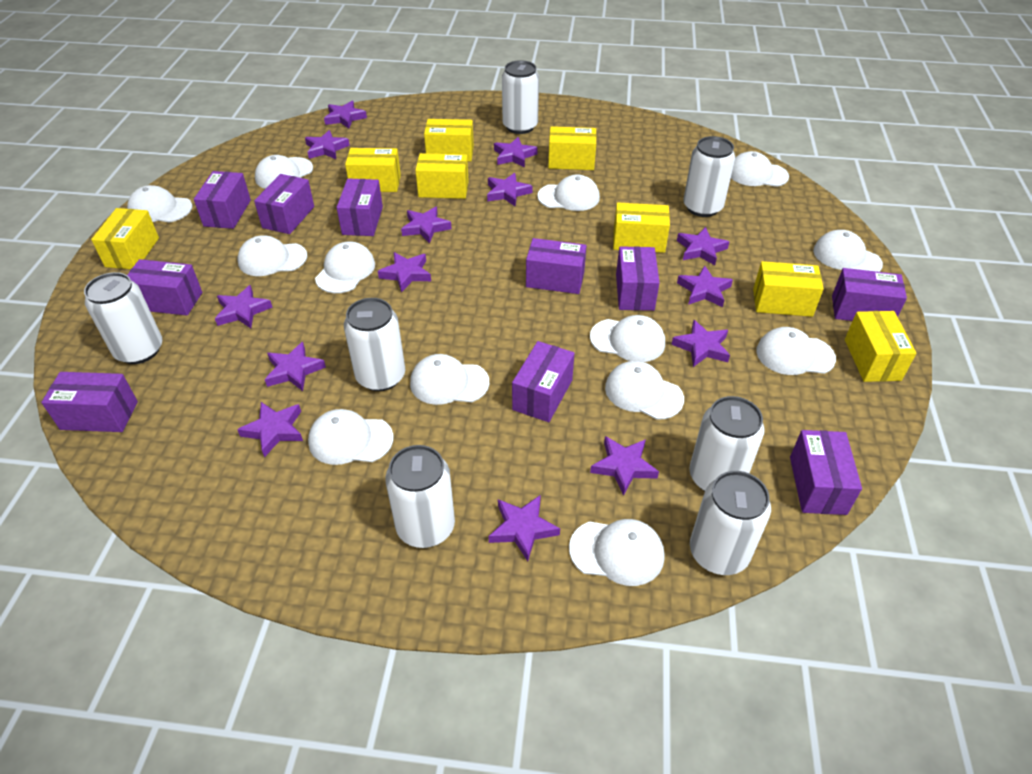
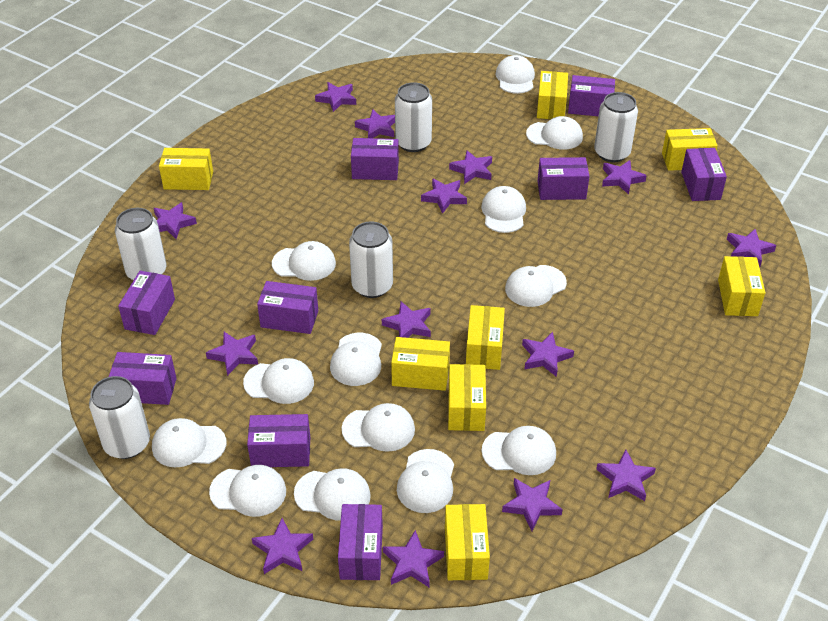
purple box: [41,372,138,432] [127,259,202,315] [194,171,251,229] [254,174,314,234] [336,179,383,236] [512,341,574,422] [526,238,586,294] [616,246,660,311] [790,430,862,515] [832,268,907,321] = 10 -> [109,352,177,405] [118,271,175,335] [247,414,310,467] [257,281,318,334] [338,504,383,580] [351,138,399,180] [537,157,589,200] [568,75,615,117] [681,148,727,201] = 9
white can: [84,272,162,364] [344,298,405,391] [385,445,455,548] [502,60,539,134] [683,136,735,217] [689,396,764,491] [690,471,771,575] = 7 -> [89,376,150,459] [115,208,166,280] [349,221,393,298] [395,82,432,152] [594,92,638,162] = 5

